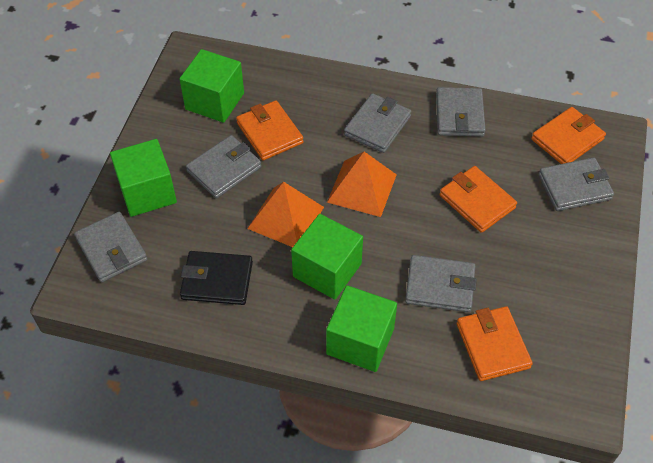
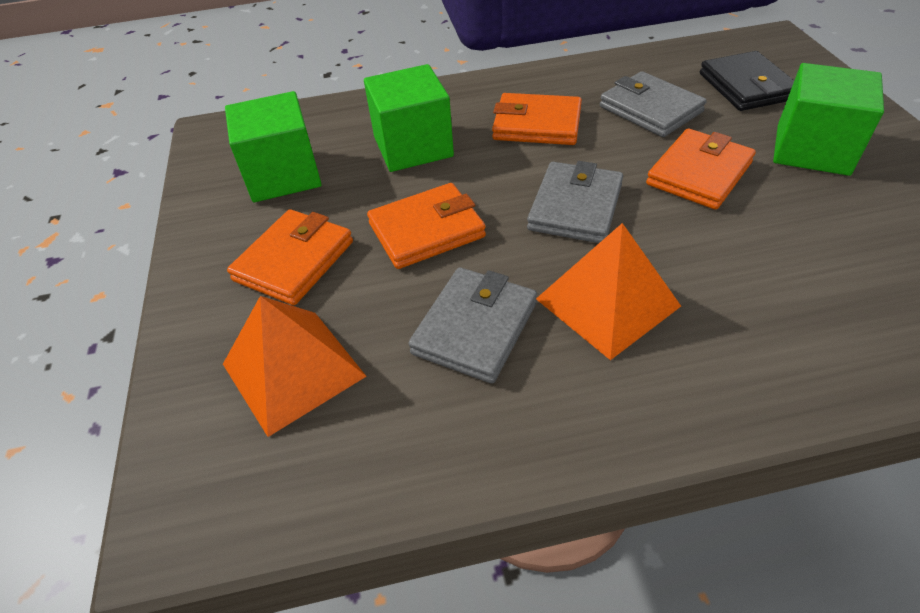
green cube: [110,139,177,217] [180,49,244,123] [291,214,363,300] [326,285,397,372] = 4 -> [225,91,322,202] [364,64,454,172] [773,63,884,176] = 3
grey wallet: [74,212,147,282] [186,135,262,198] [344,93,411,153] [405,255,477,312] [436,87,486,137] [539,158,614,211] = 6 -> [408,267,537,383] [527,161,623,243] [600,71,707,137] = 3

